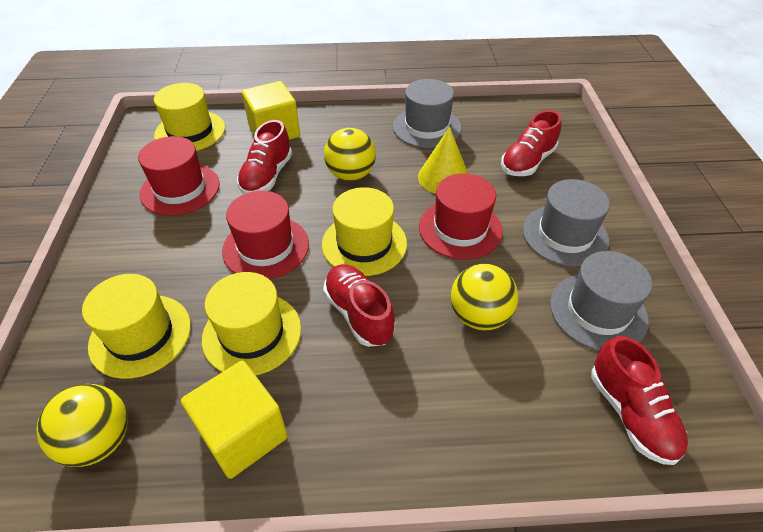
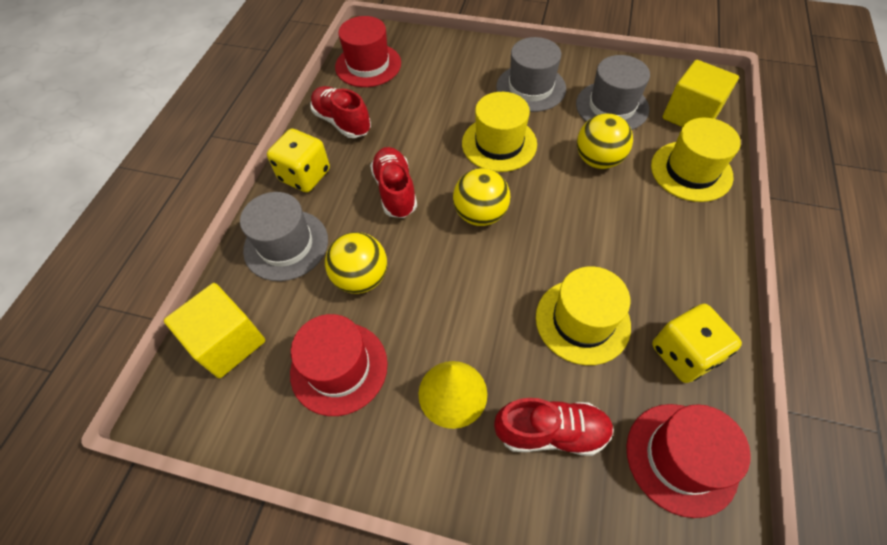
red shoe: [237,120,292,194] [323,264,395,347] [501,110,561,176] [591,336,688,465] = 4 -> [310,86,371,138] [370,147,417,218] [494,398,614,456] = 3
yellow dice: none = 0 -> [267,129,330,192] [652,304,742,383] = 2
yellow hat: [82,274,191,379] [154,83,225,151] [202,272,301,375] [322,187,407,276] = 4 -> [462,92,537,172] [536,266,631,365] [651,118,741,202] = 3

